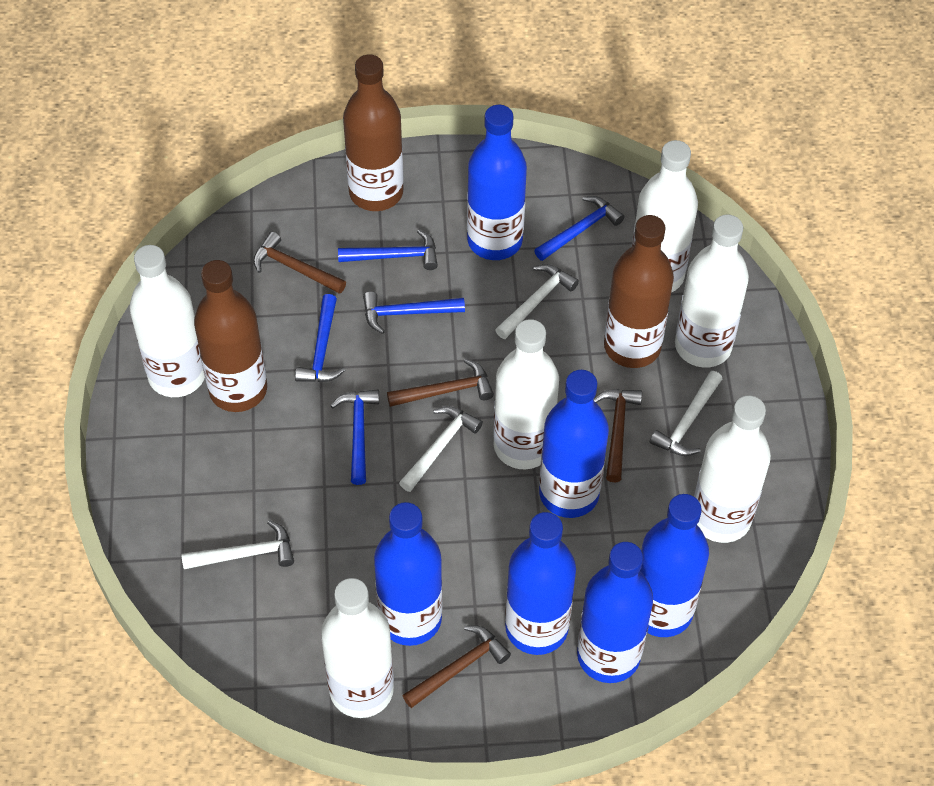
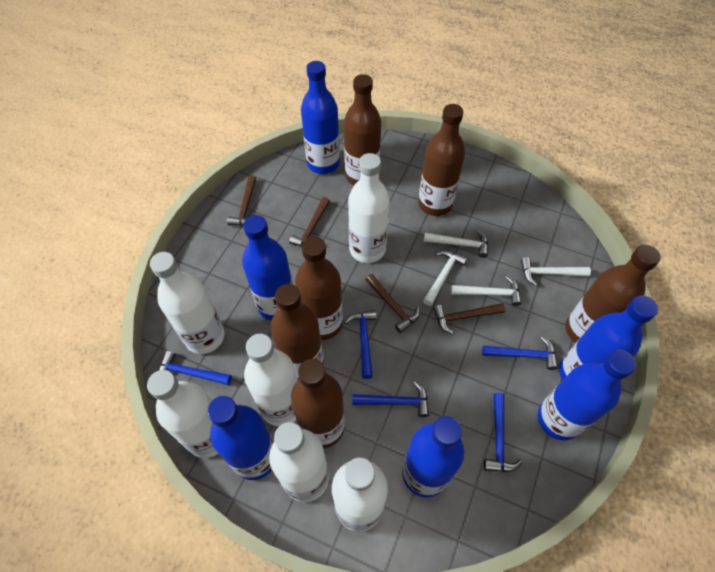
brown bottle: [194,260,267,412] [343,55,404,211] [604,215,674,368] = 3 -> [270,284,324,380] [291,359,345,448] [295,236,343,340] [344,74,381,186] [418,104,465,216] [565,245,661,343] = 6

